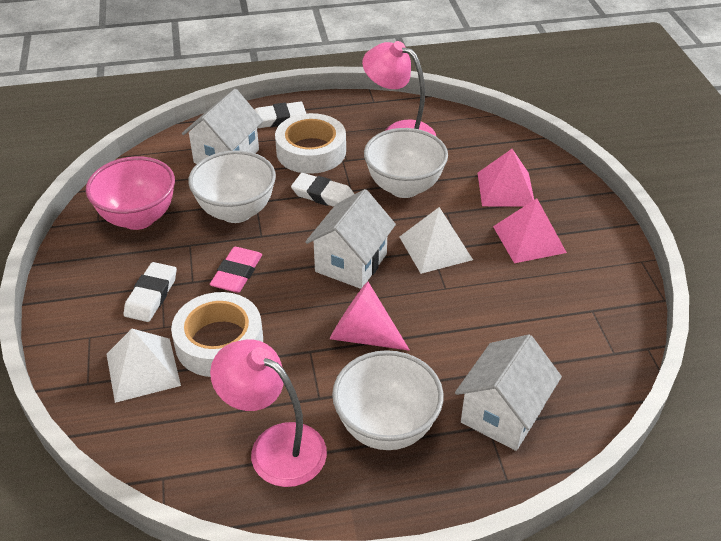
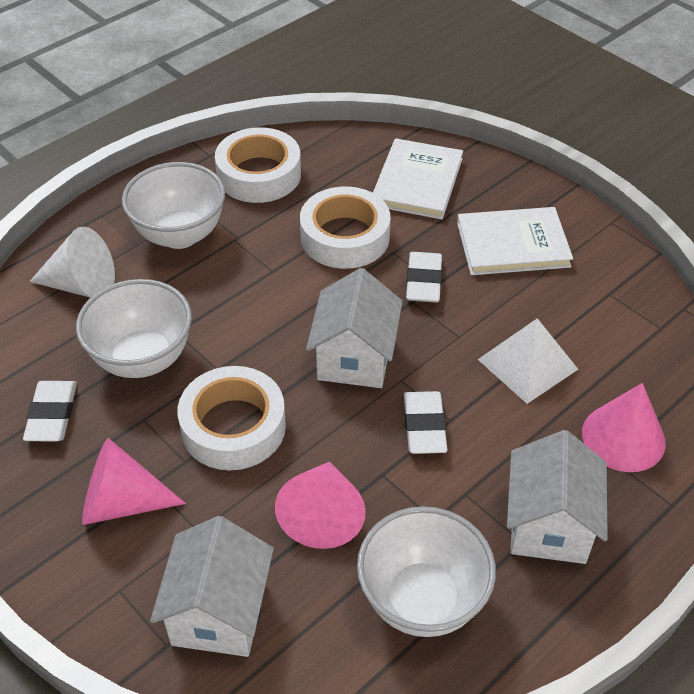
pink bowl: [86,156,175,230] = 1 -> none = 0
pink cone: [330,281,410,351] = 1 -> [82,438,186,525] [275,461,366,549] [582,383,666,472] = 3
pink eraser: [210,247,262,293] = 1 -> none = 0
pink lamp: [210,339,327,487] [362,41,436,136] = 2 -> none = 0
pink pyramid: [478,149,534,207] [493,198,567,263] = 2 -> none = 0
white book: none = 0 -> [373,138,463,219] [457,207,573,275] = 2
white cone: none = 0 -> [29,227,115,298] = 1
white pyramid: [107,329,181,403] [400,207,473,274] = 2 -> [477,318,579,404] = 1
white tape: [171,292,263,377] [275,113,346,174] = 2 -> [177,366,286,470] [215,127,301,203] [300,187,391,269] = 3

